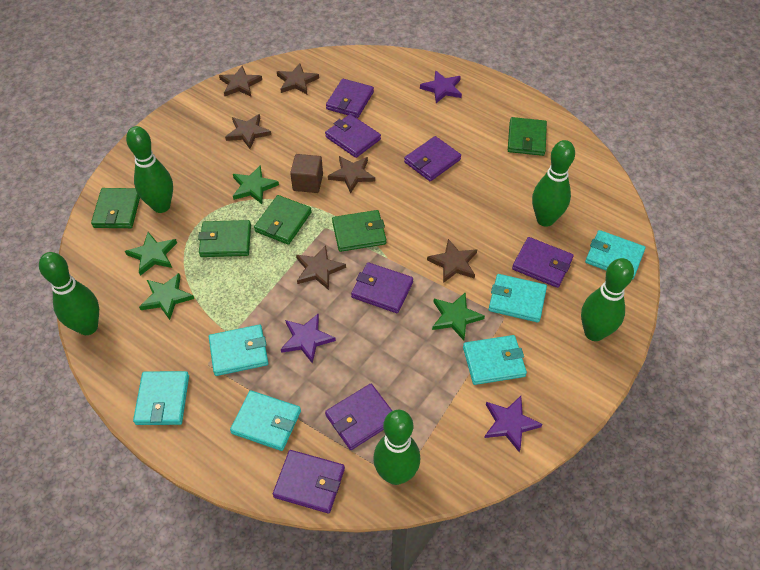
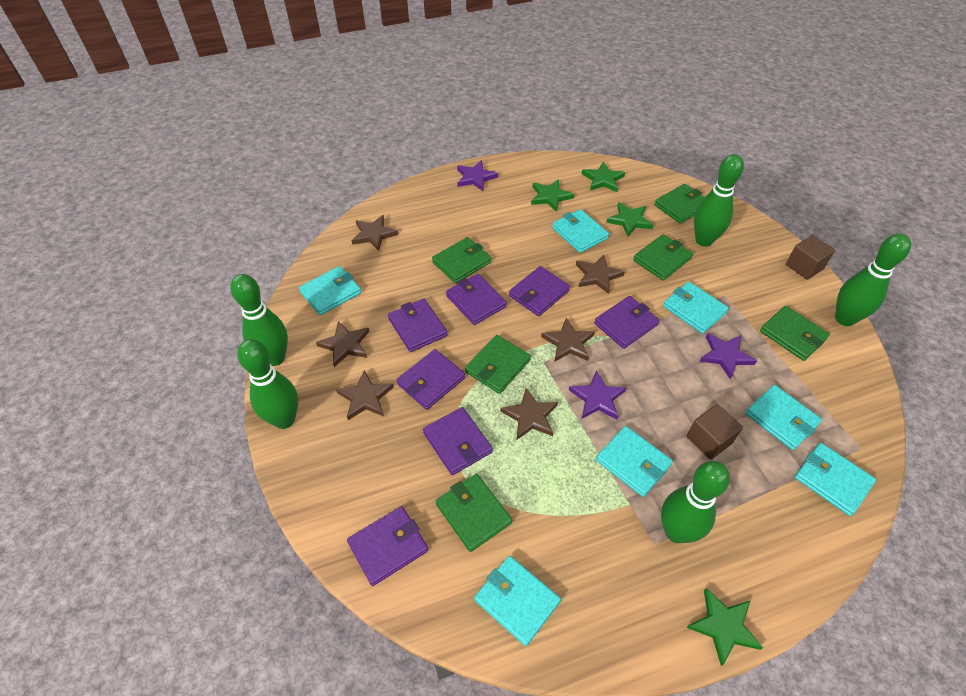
brown cube: [290,154,323,193] = 1 -> [687,404,743,460] [786,235,835,280] = 2
green wallet: [91,188,140,228] [198,220,251,257] [254,195,312,245] [332,210,386,252] [508,117,547,156] = 5 -> [432,237,491,283] [436,474,512,552] [465,335,531,394] [633,234,693,280] [654,184,705,224] [760,306,830,361] = 6
turquoise wallet: [133,371,189,425] [209,325,268,376] [230,390,301,451] [463,335,527,385] [489,274,547,323] [585,230,645,280] = 6 -> [299,266,361,315] [474,556,561,646] [552,209,609,253] [596,426,673,497] [663,282,729,334] [745,385,822,450] [795,443,876,516] = 7

